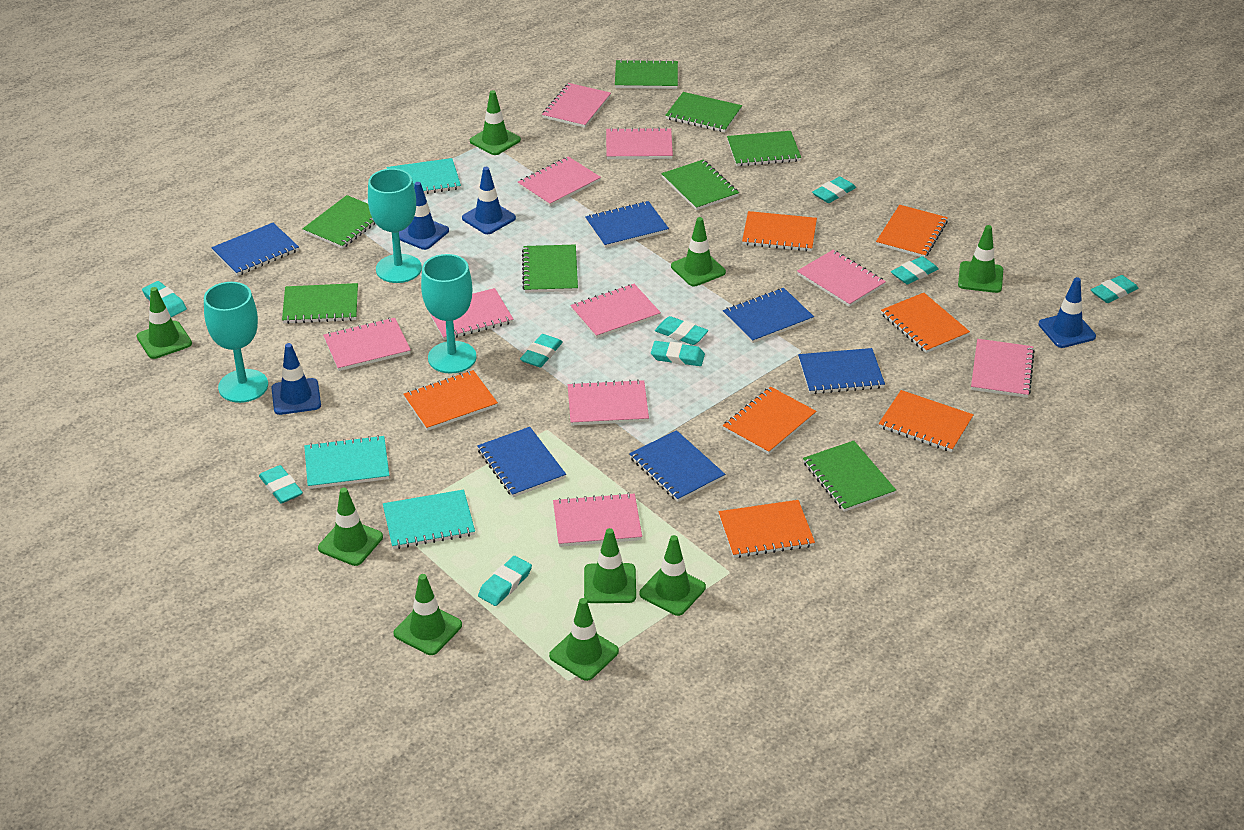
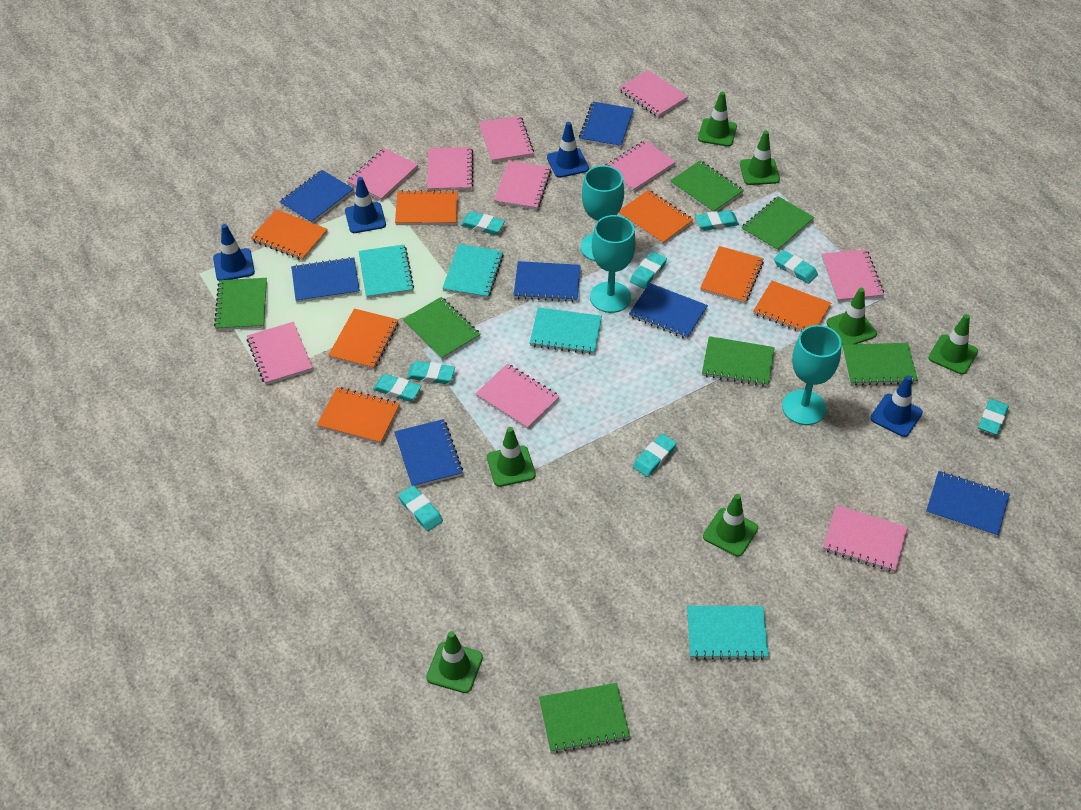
blue notebook: [211,223,299,276] [477,427,566,497] [585,201,669,248] [629,430,725,502] [723,288,814,343] [798,348,885,394] = 6 -> [279,170,354,223] [291,257,360,303] [394,419,463,487] [514,261,581,302] [579,102,634,148] [629,283,708,339] [926,471,1010,537] = 7
green notebook: [282,283,358,324] [302,195,375,249] [522,245,578,293] [615,59,678,89] [661,159,739,210] [665,92,742,133] [727,131,801,166] [803,441,896,512] = 8 -> [214,278,267,330] [403,297,481,360] [539,683,630,753] [670,161,744,212] [702,336,775,387] [741,196,815,252] [842,343,918,386] = 7
green traffic cone: [137,287,192,359] [318,488,383,566] [394,574,462,655] [470,90,521,155] [549,598,619,681] [584,528,636,603] [640,535,706,616] [671,217,726,286] [958,225,1003,293] = 9 -> [426,631,483,693] [487,427,536,487] [698,91,737,147] [703,494,758,557] [740,131,780,185] [826,288,877,345] [928,314,978,375] = 7
turquoise notebook: [304,435,389,489] [383,489,475,549] [386,158,461,194] = 3 -> [359,245,414,298] [442,244,504,299] [530,307,602,354] [687,606,769,660] = 4

